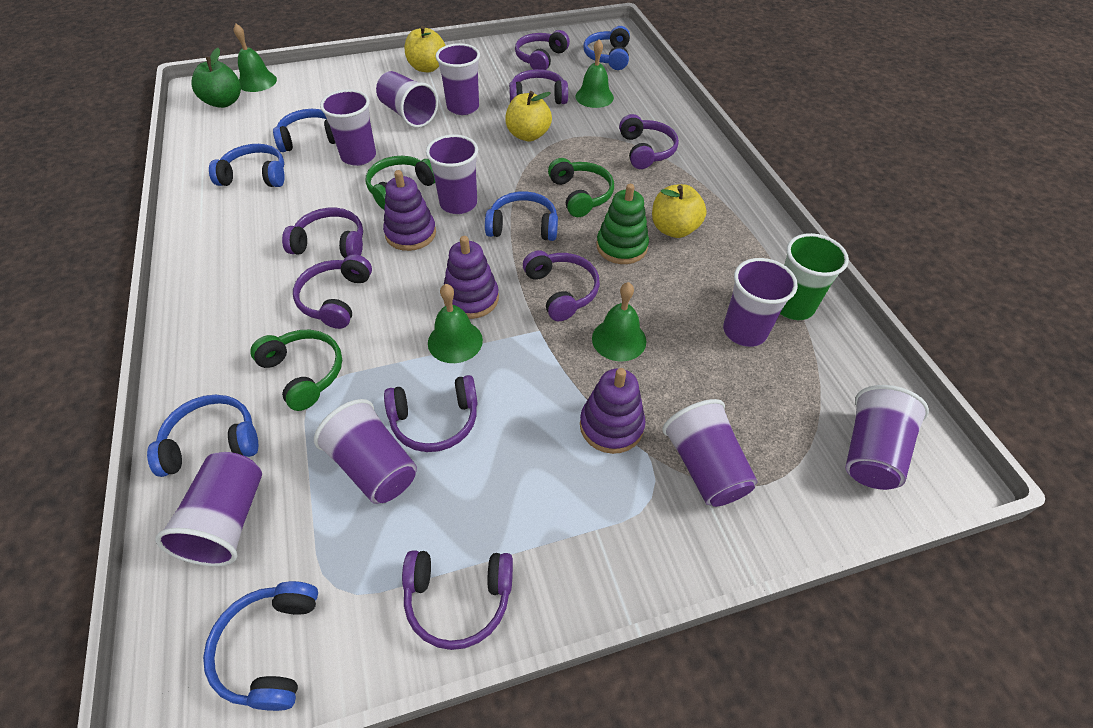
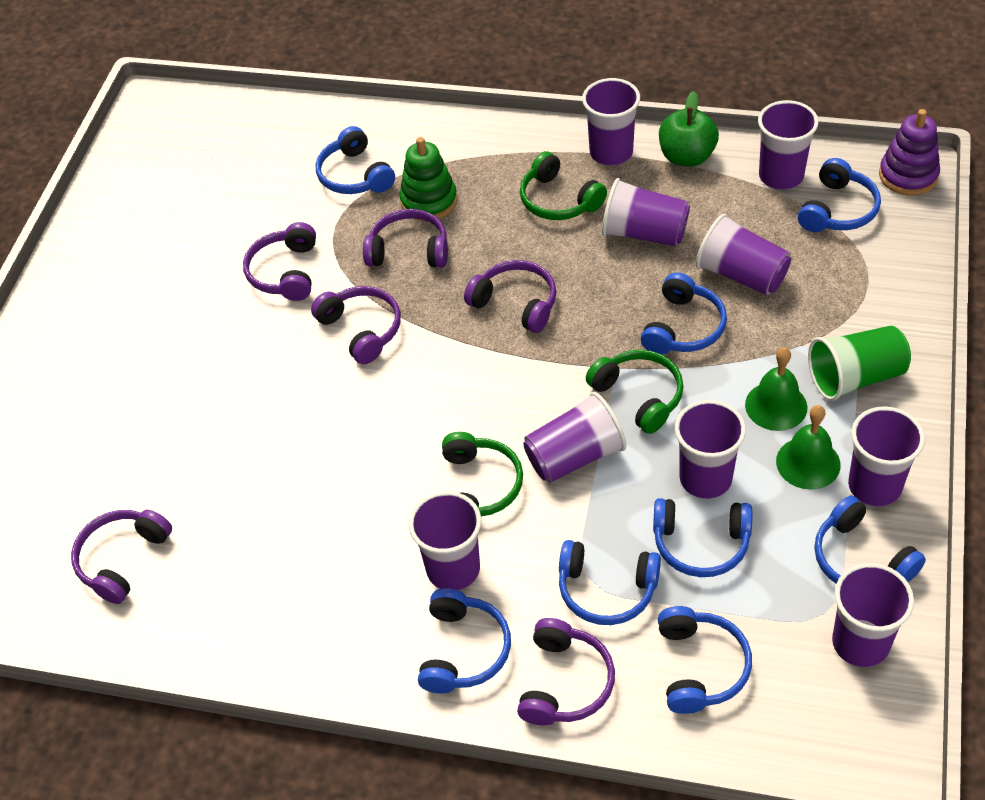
blue headphones: [147,395,258,477] [203,581,318,711] [209,144,284,187] [273,109,335,152] [485,191,558,241] [583,26,630,70] = 6 -> [315,126,395,194] [418,588,511,693] [559,540,661,625] [641,272,727,354] [653,498,752,577] [658,606,752,714] [798,158,881,232] [814,495,926,583] = 8
green bell: [233,24,277,92] [428,284,483,363] [575,39,614,108] [592,282,646,361] = 4 -> [745,347,807,431] [776,405,841,490] = 2
purple headphones: [282,208,363,258] [293,254,372,329] [384,375,478,452] [402,551,513,650] [509,69,568,104] [515,30,570,70] [523,250,600,321] [619,114,679,169] = 8 -> [71,510,172,604] [243,222,316,301] [311,286,401,364] [363,209,448,268] [464,260,556,333] [517,618,615,726] = 6
purple stacking toy: [383,170,436,251] [444,236,499,319] [580,368,645,454] = 3 -> [879,109,940,195] = 1
yellow apple: [405,26,446,72] [505,91,552,141] [652,184,707,238] = 3 -> none = 0

